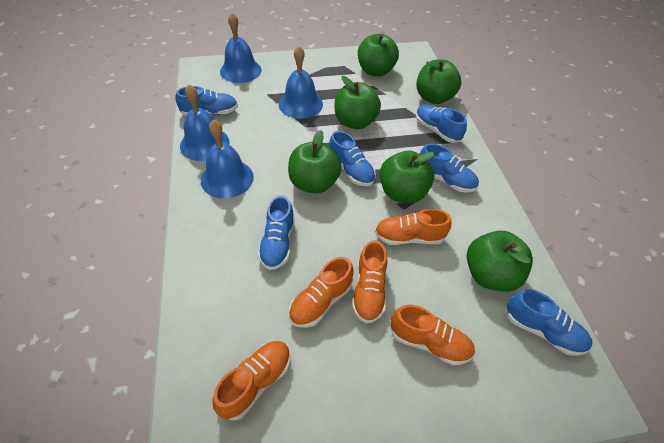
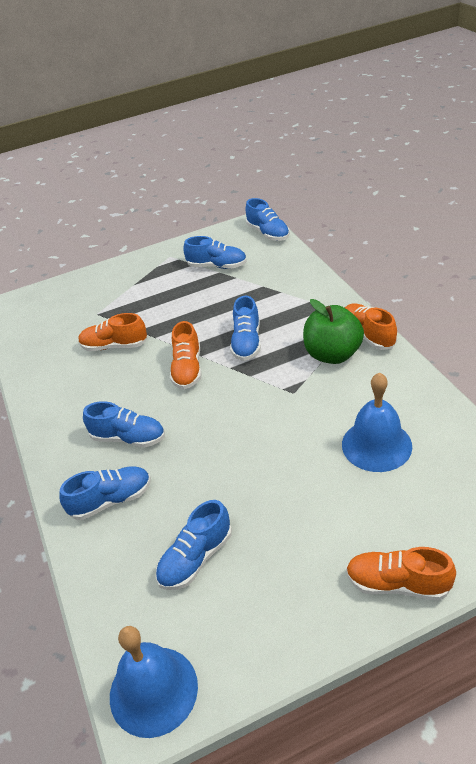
blue bell: [180,84,230,161] [201,119,254,198] [220,13,262,83] [279,46,323,119] = 4 -> [110,626,198,738] [342,372,412,472] = 2
green apple: [288,130,342,194] [334,76,381,129] [358,34,399,76] [380,151,435,203] [416,60,461,104] [467,231,533,292] = 6 -> [303,299,364,364] = 1
orange shoe: [212,341,290,421] [289,257,354,328] [352,240,387,323] [375,209,451,245] [390,305,475,365] = 5 -> [78,313,148,351] [170,321,202,389] [345,304,397,350] [346,547,456,600] = 4

